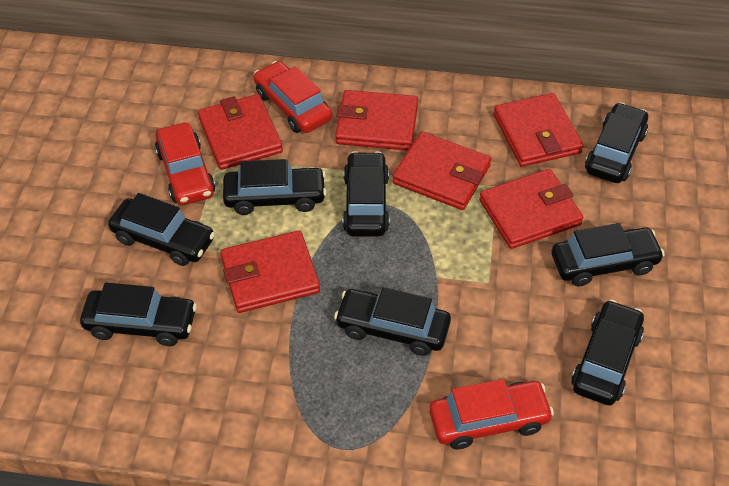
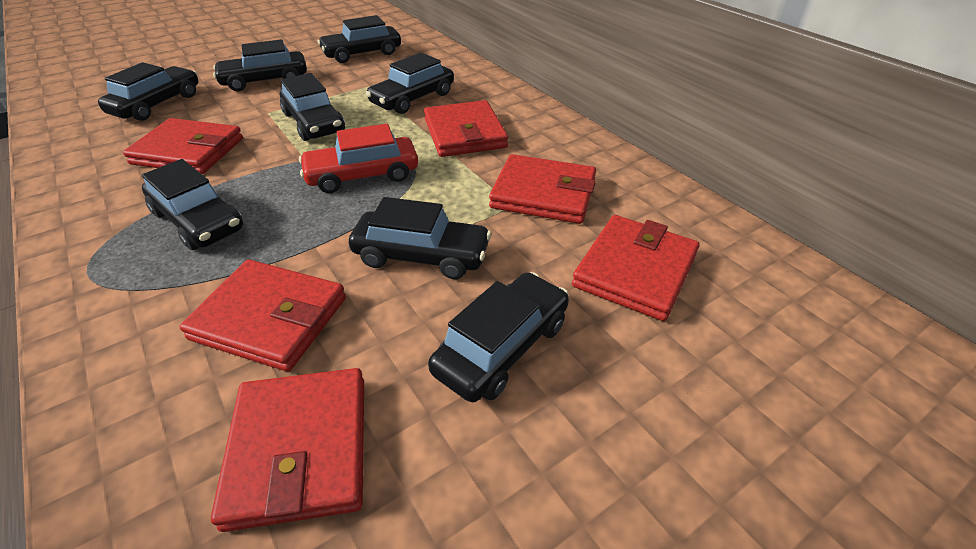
red car: [155,122,215,205] [254,61,332,133] [429,379,554,450] = 3 -> [299,124,418,193] = 1

